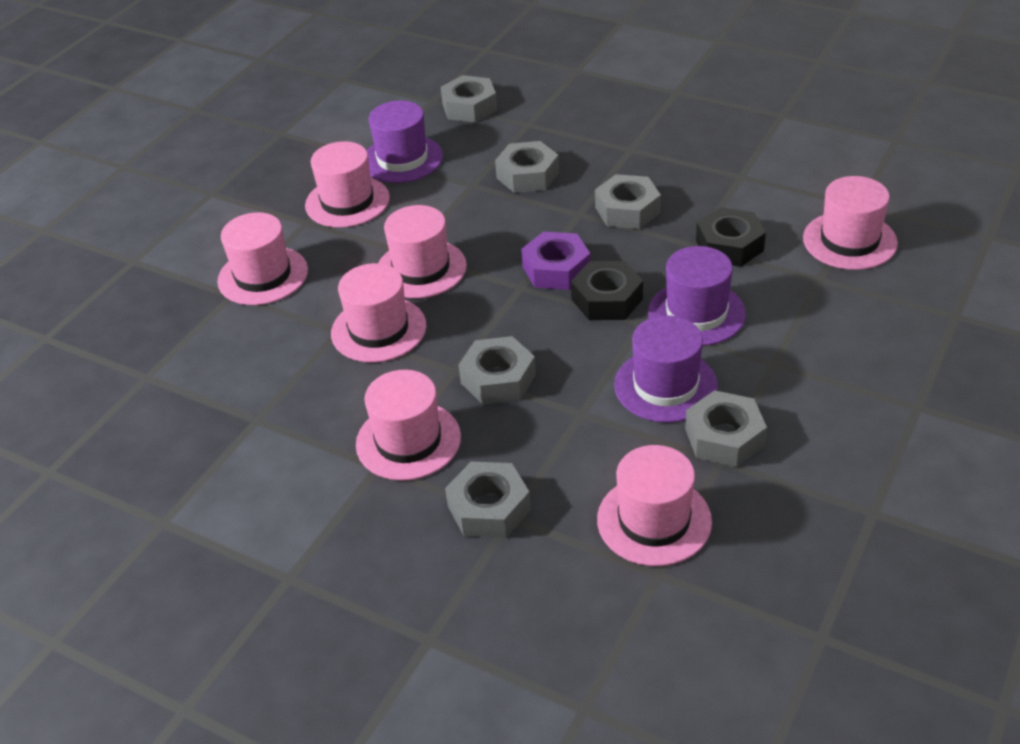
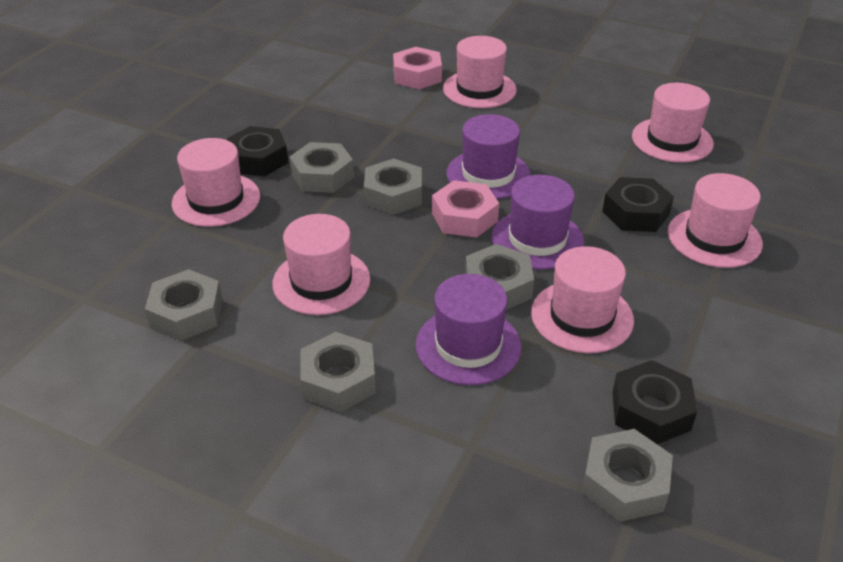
black nut: [571,261,643,320] [696,207,766,267] = 2 -> [226,126,288,176] [602,177,674,232] [612,360,697,444] = 3
pink hat: [217,212,308,305] [305,141,390,228] [331,263,426,363] [356,370,461,481] [378,205,467,298] [597,445,712,566] [803,176,898,270] = 7 -> [172,138,260,227] [272,214,370,315] [443,36,517,108] [531,246,634,353] [632,83,714,163] [668,173,763,268] = 6
pink nut: none = 0 -> [393,47,442,89] [432,180,499,238] = 2
purple nut: [521,232,591,290] = 1 -> none = 0

